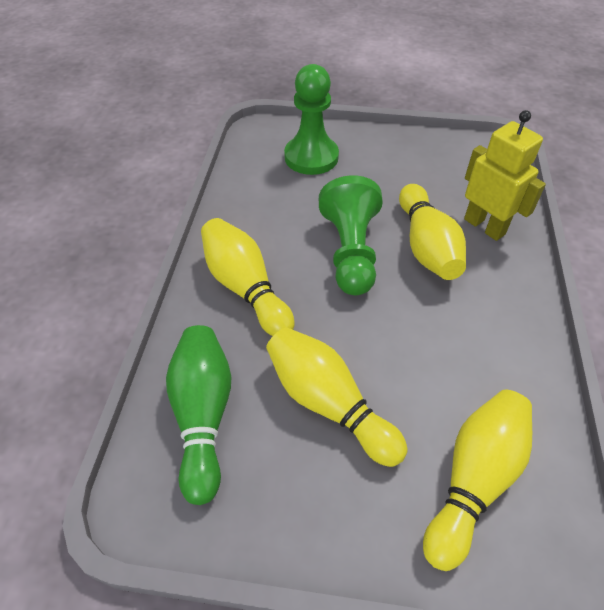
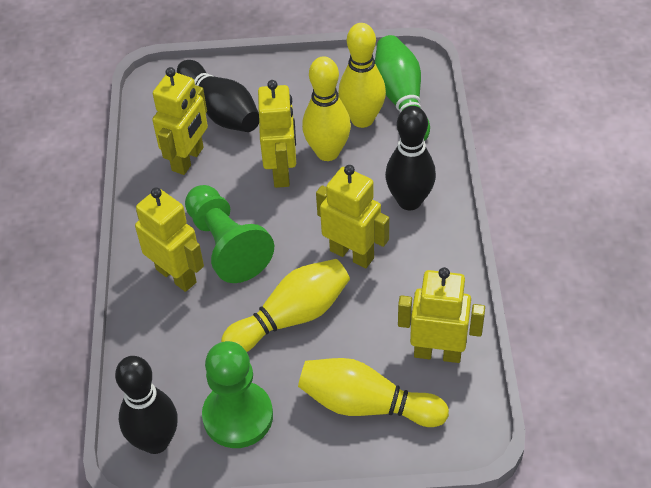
black bowling pin: none = 0 -> [115,356,178,454] [177,60,259,132] [385,106,436,210] = 3
yellow robot: [464,110,546,241] = 1 -> [135,187,204,292] [152,67,208,175] [258,80,296,188] [316,165,389,268] [398,267,485,363] = 5

